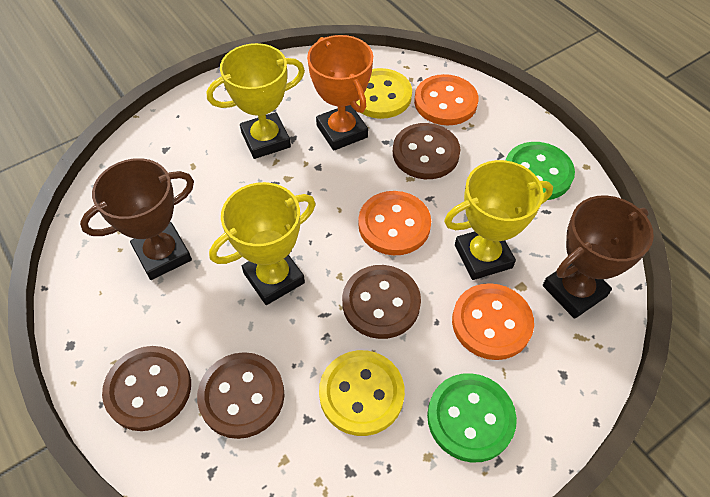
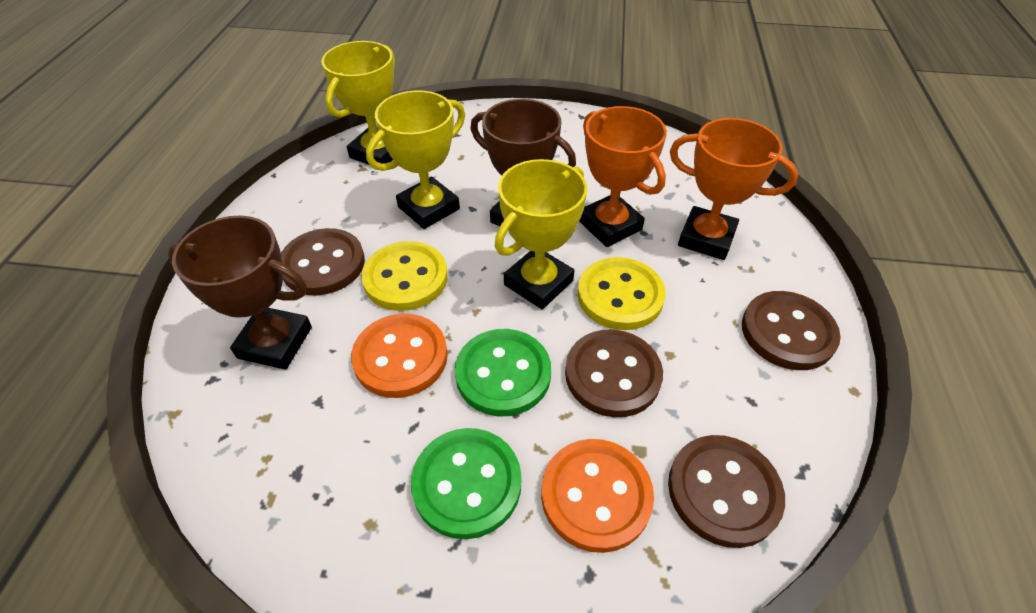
orange button: [358,191,431,255] [414,74,478,125] [452,283,534,360] = 3 -> [351,314,448,398] [541,439,654,553] = 2
orange trophy: [307,35,373,151] = 1 -> [579,106,667,247] [670,118,798,260] = 2

